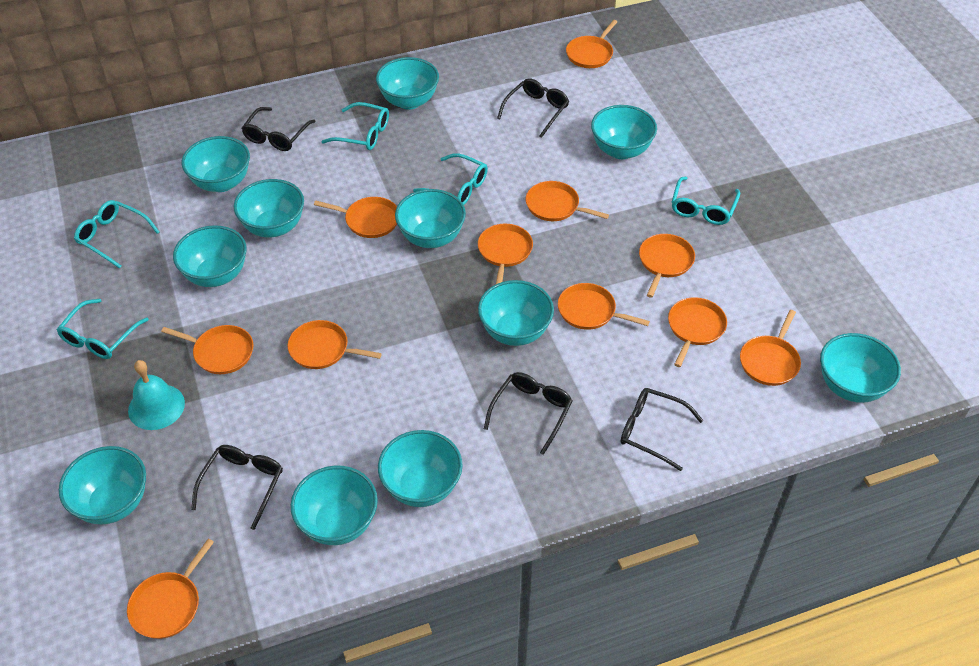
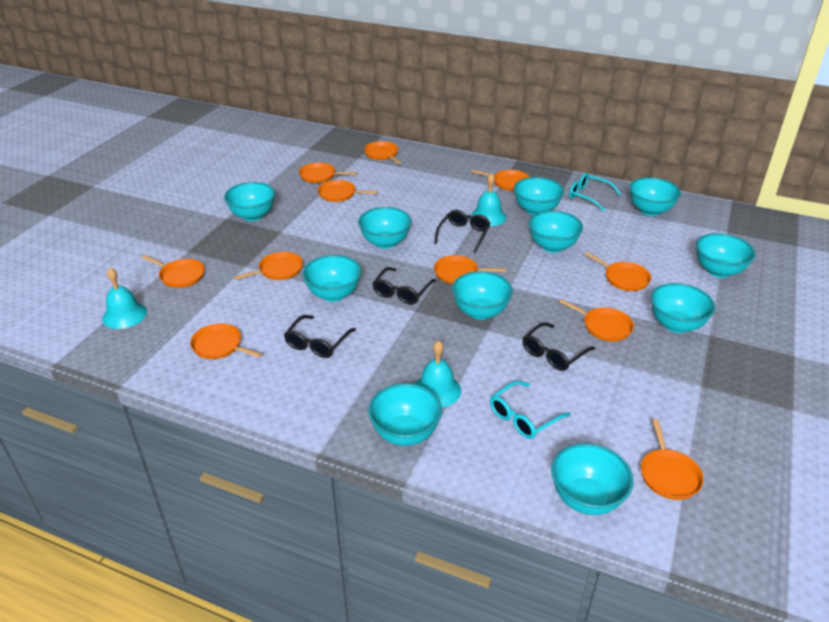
black glasses: [191,445,283,530] [241,107,316,151] [484,372,573,455] [497,78,569,138] [621,388,703,471] = 5 -> [284,315,356,358] [372,267,436,305] [434,210,491,253] [523,322,595,371] = 4
turquoise bell: [128,360,185,430] = 1 -> [102,268,147,329] [415,340,461,407] [471,173,506,226] = 3
turquoise glasses: [57,299,149,359] [74,200,159,269] [321,102,389,150] [413,153,488,205] [672,176,740,225] = 5 -> [490,381,571,439] [569,173,621,212] = 2

